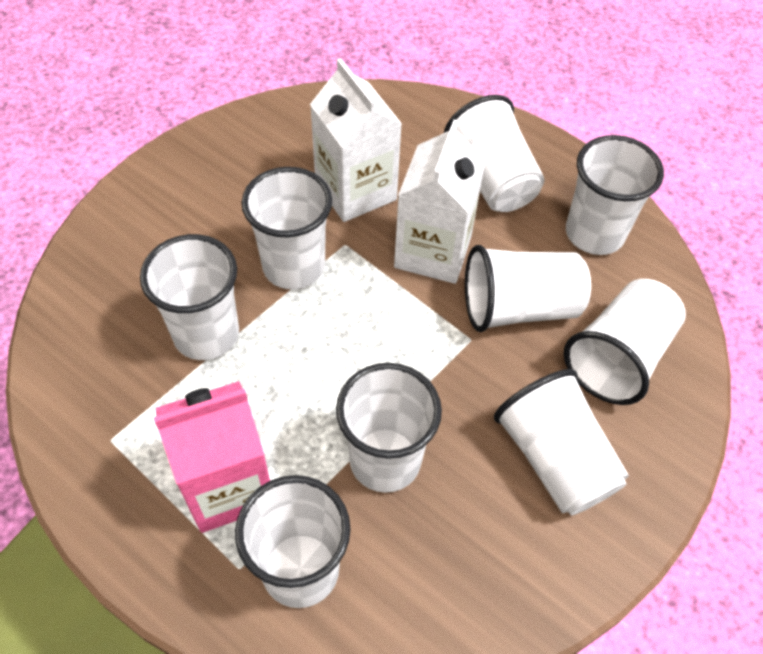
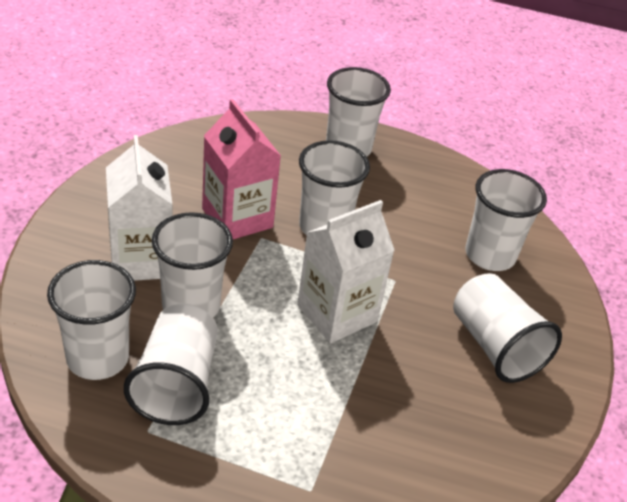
white cup: [140,234,239,360] [235,475,351,608] [241,167,332,290] [336,363,442,493] [444,95,544,212] [465,245,591,332] [494,369,629,516] [564,279,686,405] [566,135,664,255] = 9 -> [47,260,136,380] [124,304,218,425] [152,212,233,318] [299,140,370,236] [326,67,391,157] [453,273,562,383] [465,169,547,271] = 7

